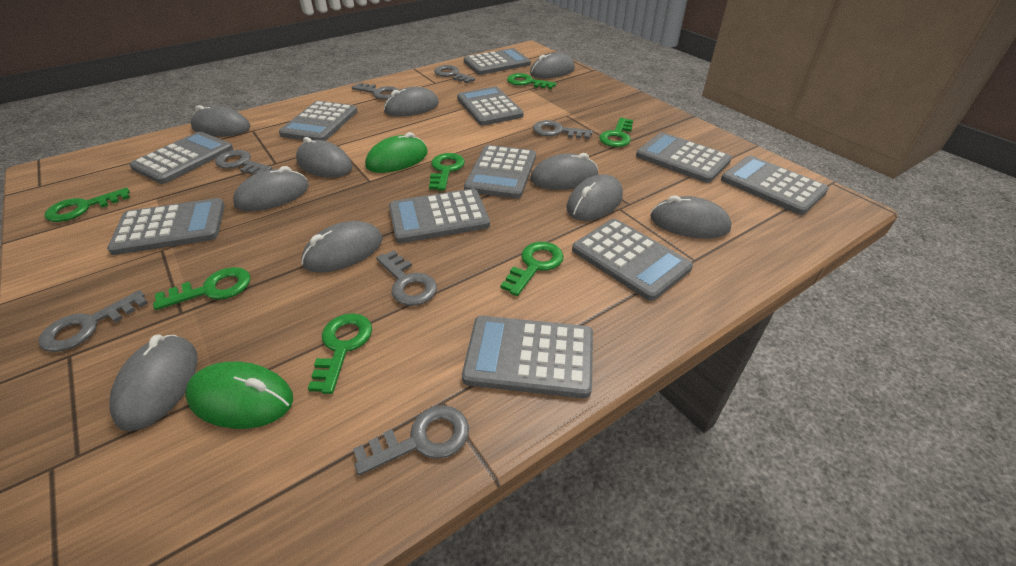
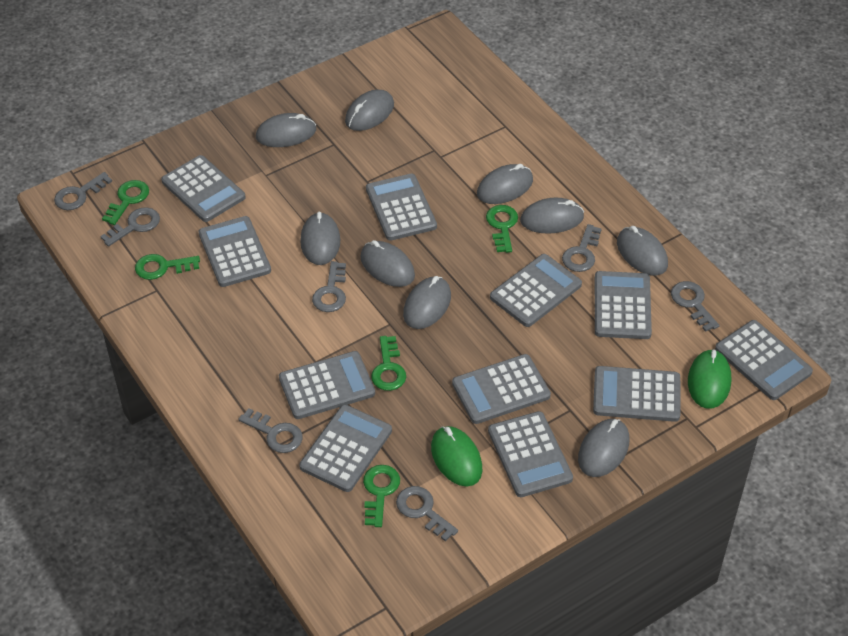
green key: [44,188,130,222] [153,267,250,310] [308,313,372,394] [429,153,465,191] [501,242,564,296] [507,73,556,89] [599,118,633,147] = 7 -> [102,180,149,225] [135,254,200,280] [363,465,400,527] [371,336,406,391] [486,205,518,253] = 5
grey mouse: [109,335,198,431] [191,105,251,137] [233,166,309,211] [296,137,353,178] [301,221,383,272] [384,87,439,117] [530,52,575,78] [530,153,598,190] [567,174,623,221] [650,195,732,239] = 10 -> [256,113,316,147] [300,212,340,265] [345,90,394,131] [360,240,415,287] [403,276,451,329] [477,164,533,204] [520,198,584,234] [578,419,629,477] [617,226,668,276] = 9

